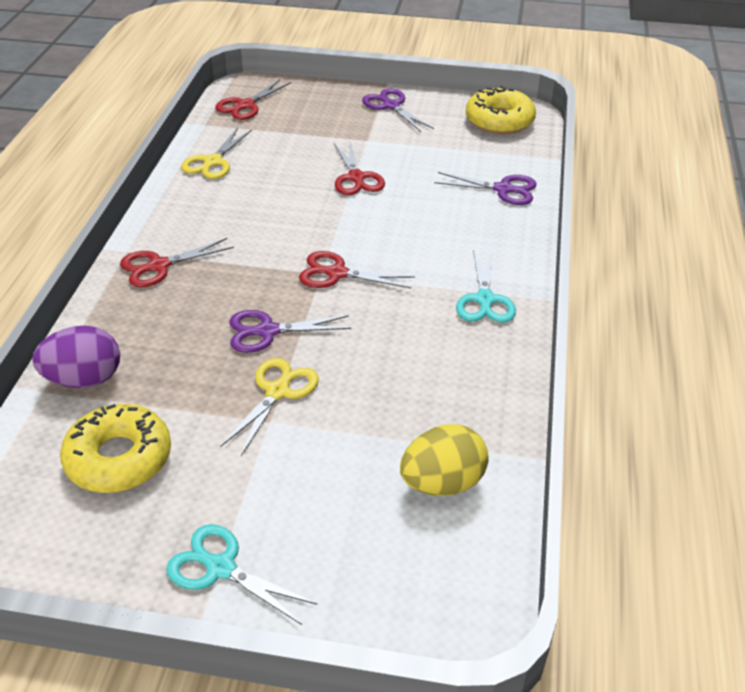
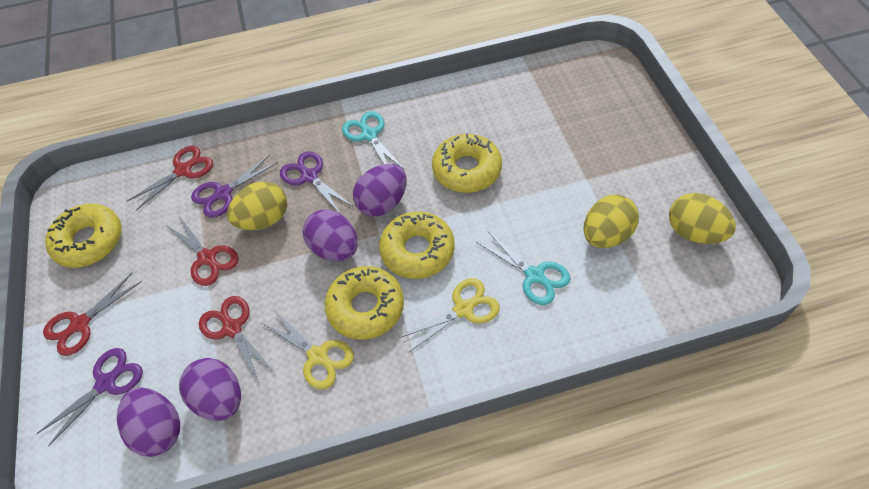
purple egg: [32,326,120,388] = 1 -> [117,387,180,457] [179,358,241,421] [303,210,358,261] [353,164,407,217] = 4
yellow donut: [60,404,171,493] [466,86,536,134] = 2 -> [45,204,122,268] [325,266,404,340] [379,212,454,279] [432,133,502,193] = 4
yellow egg: [400,424,489,496] = 1 -> [227,181,287,230] [584,195,639,248] [669,193,736,244] = 3

